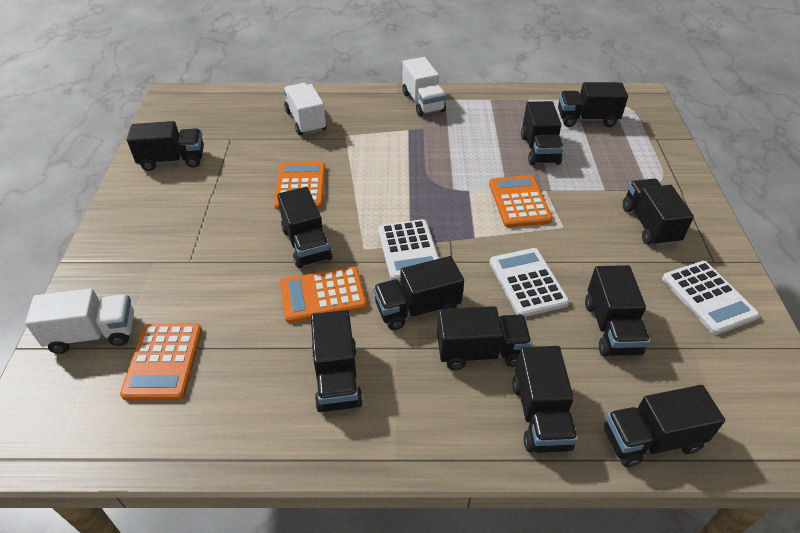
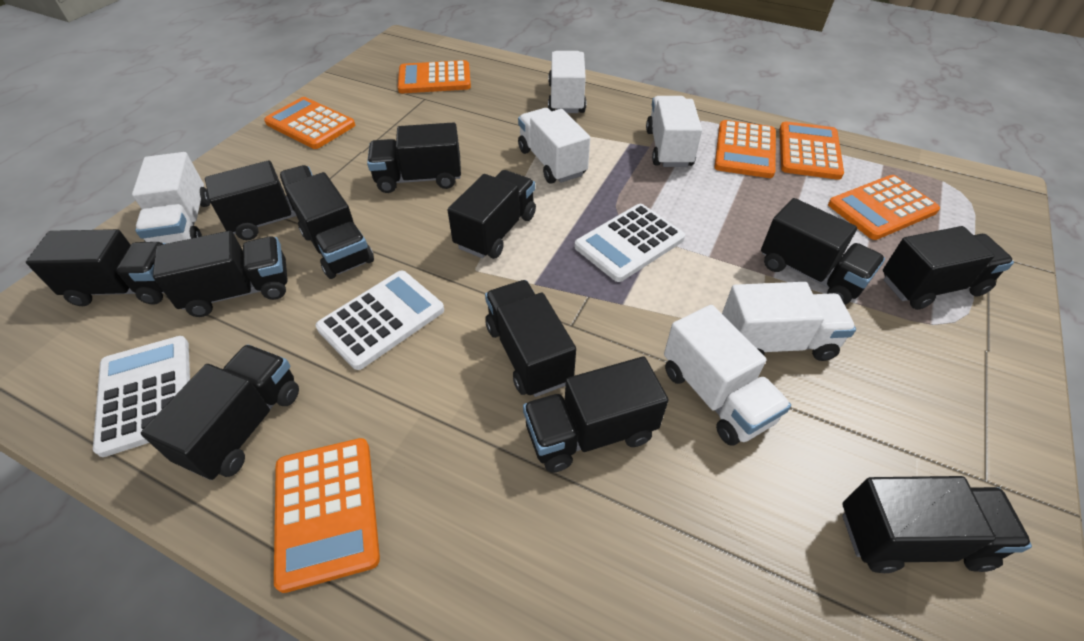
black truck: [127,121,204,171] [277,187,333,268] [311,310,363,412] [373,256,464,330] [437,306,532,370] [512,346,578,453] [521,101,564,165] [558,82,628,127] [585,265,650,357] [604,385,725,467] [623,178,694,246] = 11 -> [26,229,166,306] [141,345,299,480] [153,231,288,317] [205,161,313,240] [285,172,374,279] [367,122,461,193] [448,170,536,259] [485,280,576,397] [523,357,668,473] [761,198,885,305] [842,476,1032,573] [883,226,1014,310] = 12
orange calculator: [120,324,202,400] [274,162,325,210] [280,267,367,323] [489,175,553,228] = 4 -> [264,97,355,149] [274,438,380,593] [398,60,471,93] [715,120,776,178] [779,121,844,180] [828,175,940,240] = 6
white truck: [25,288,134,354] [284,83,327,135] [402,57,446,116] = 3 -> [132,152,210,244] [518,108,590,184] [548,51,586,113] [646,96,702,167] [664,305,791,446] [722,282,856,361] = 6

